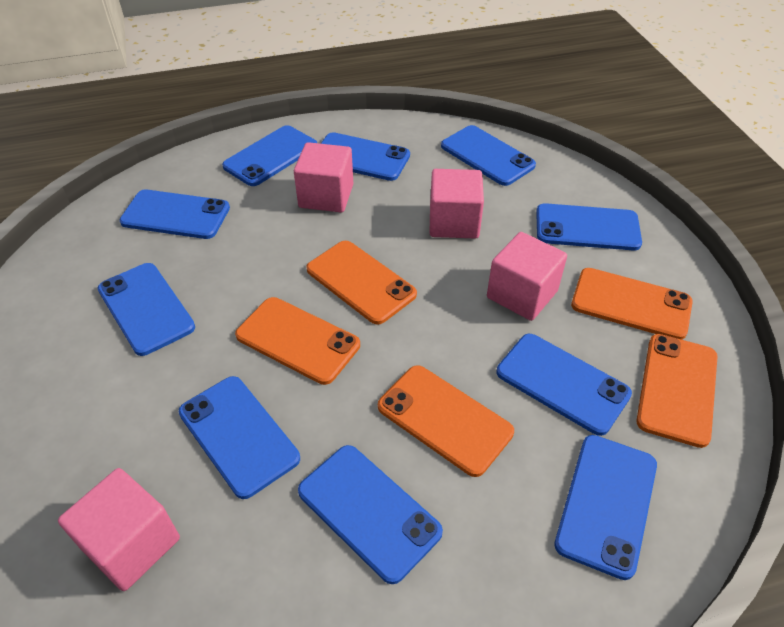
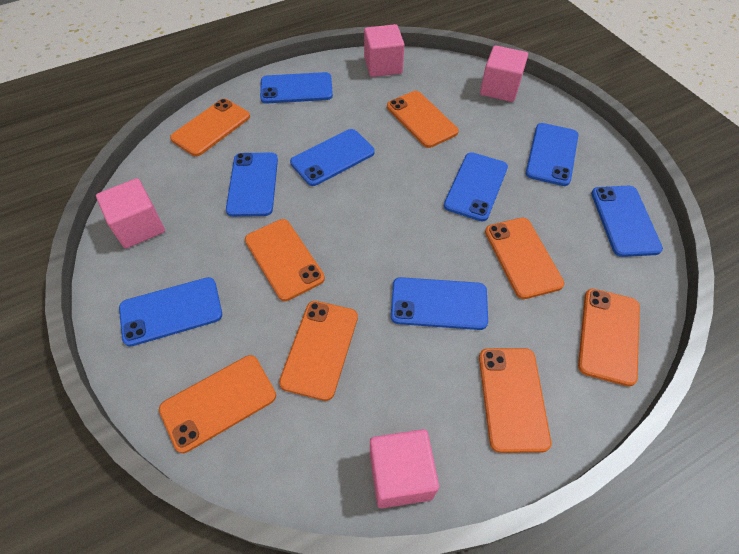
blue phone: [98,263,195,356] [120,189,230,239] [179,376,300,499] [222,125,317,186] [298,445,443,584] [321,132,410,181] [441,125,536,186] [497,334,632,436] [536,203,642,251] [554,435,657,580] = 10 -> [119,277,222,347] [226,153,278,217] [260,72,333,104] [290,129,375,186] [391,277,488,330] [444,152,508,221] [526,123,578,186] [591,186,663,257] = 8
orange phone: [235,297,360,385] [306,241,417,325] [378,365,514,477] [571,268,693,340] [636,334,718,448] = 5 -> [159,355,276,453] [170,99,250,156] [245,219,325,301] [279,301,358,401] [387,91,459,148] [479,348,551,453] [485,218,564,299] [578,289,640,387] = 8

